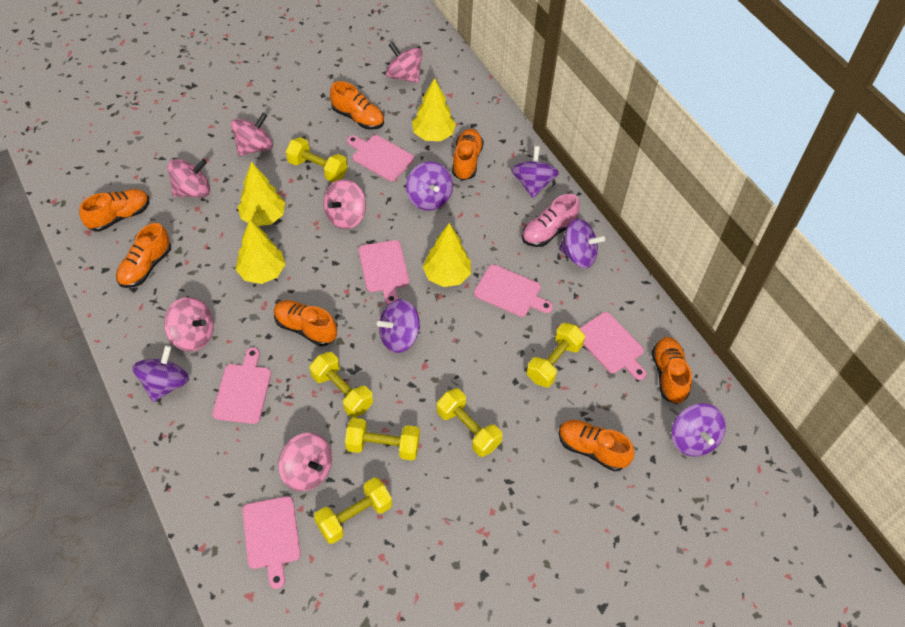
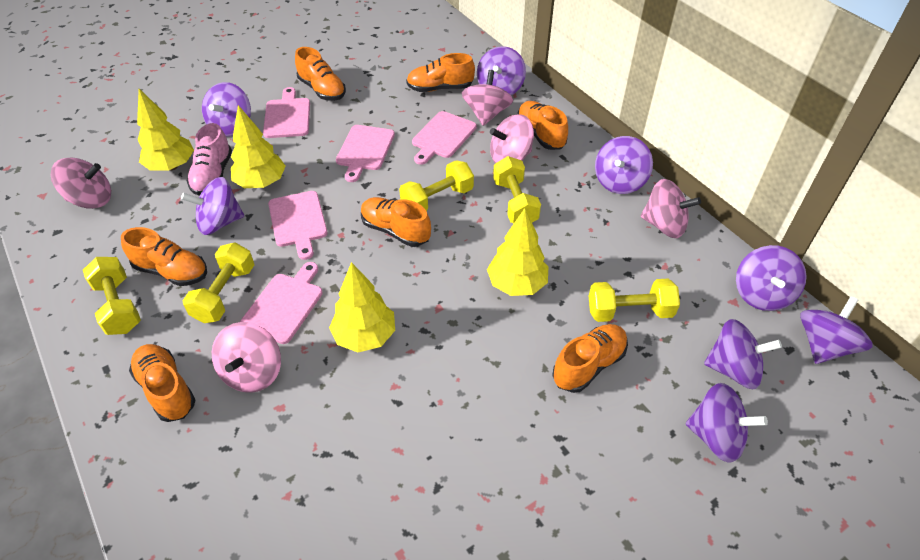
pink cutting board: [212,347,271,424] [242,496,301,589] [347,135,414,181] [358,240,409,305] [474,264,553,317] [579,312,647,380] = 6 -> [240,262,323,344] [263,87,310,138] [268,191,328,260] [336,125,395,182] [412,111,477,165] = 5
pink spinning top: [164,297,214,352] [168,159,210,198] [231,113,273,156] [278,433,332,491] [323,179,366,229] [386,42,423,83] = 6 -> [51,157,111,209] [212,322,281,393] [462,70,513,126] [490,114,534,163] [641,179,701,238] = 5
purple spinning top: [132,345,189,402] [377,299,420,353] [406,162,453,211] [511,146,559,198] [559,219,605,269] [672,403,726,457] = 6 -> [181,177,244,235] [202,82,251,137] [477,46,526,95] [595,136,653,194] [686,383,768,463] [704,319,782,389] [736,245,807,311] [800,296,873,364] = 8
yellow dumbbell: [286,137,347,183] [310,352,373,418] [314,477,392,544] [345,418,420,461] [437,388,503,457] [527,323,585,387] = 6 -> [83,257,141,335] [183,242,254,323] [399,160,474,211] [493,156,541,223] [589,279,680,322] = 5

